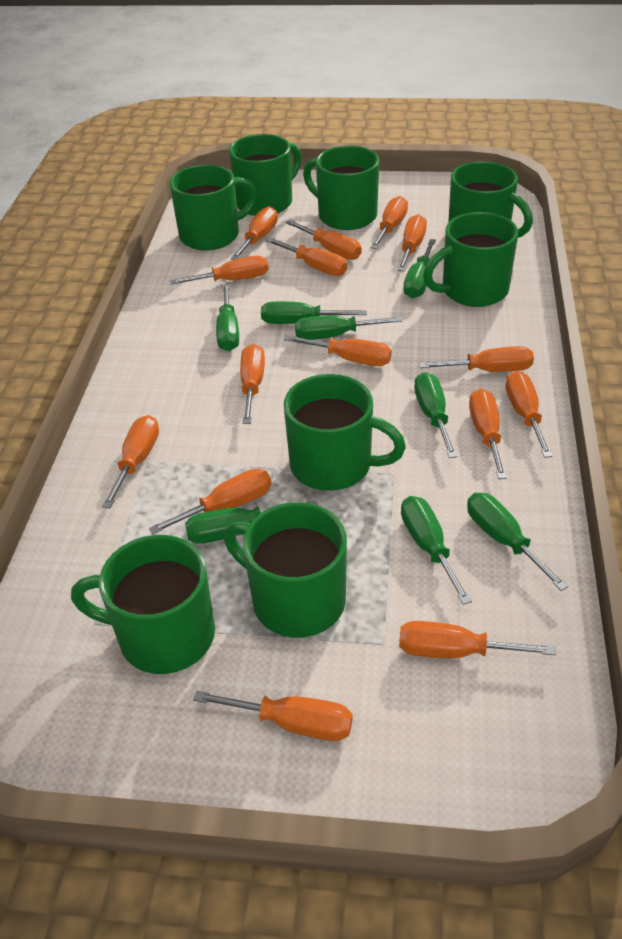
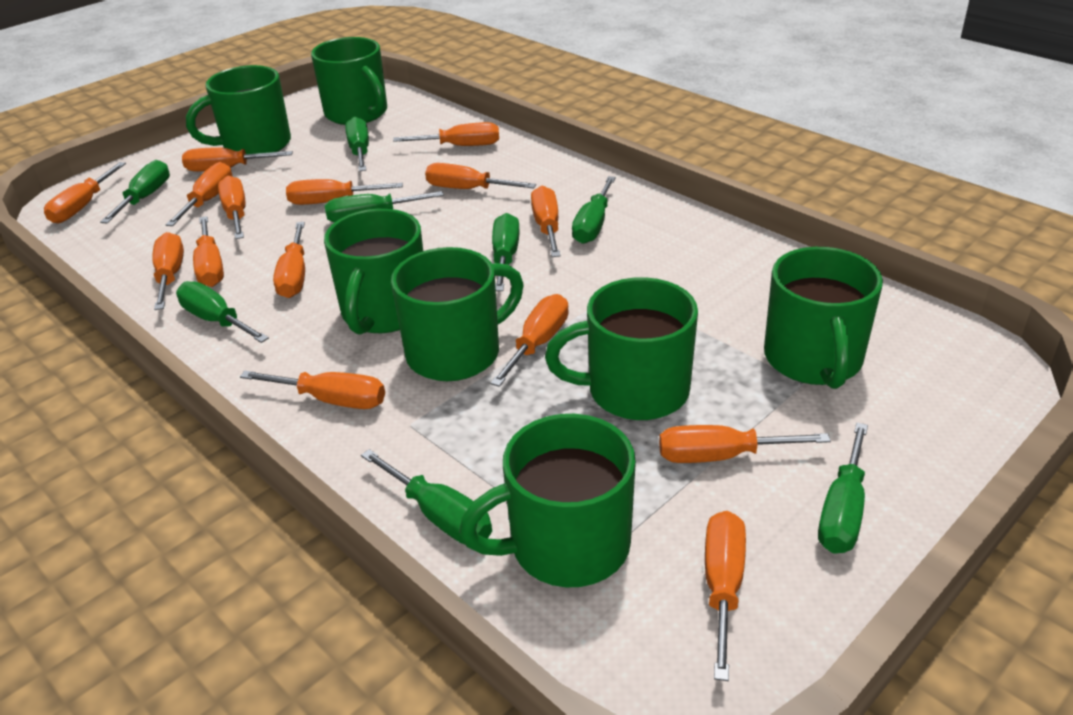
green mug: [71,535,215,674] [170,164,258,251] [224,502,347,638] [229,134,302,216] [284,374,406,491] [303,146,379,230] [423,212,518,307] [448,161,533,238] = 8 -> [186,65,291,154] [311,37,387,125] [324,209,423,335] [391,247,524,381] [459,414,636,587] [545,277,698,420] [764,247,883,389] = 7

